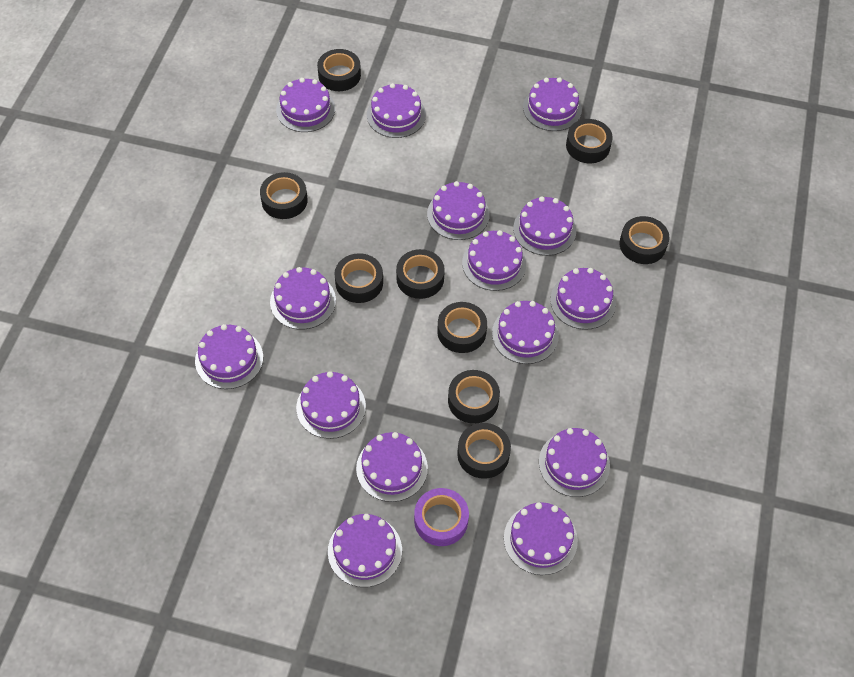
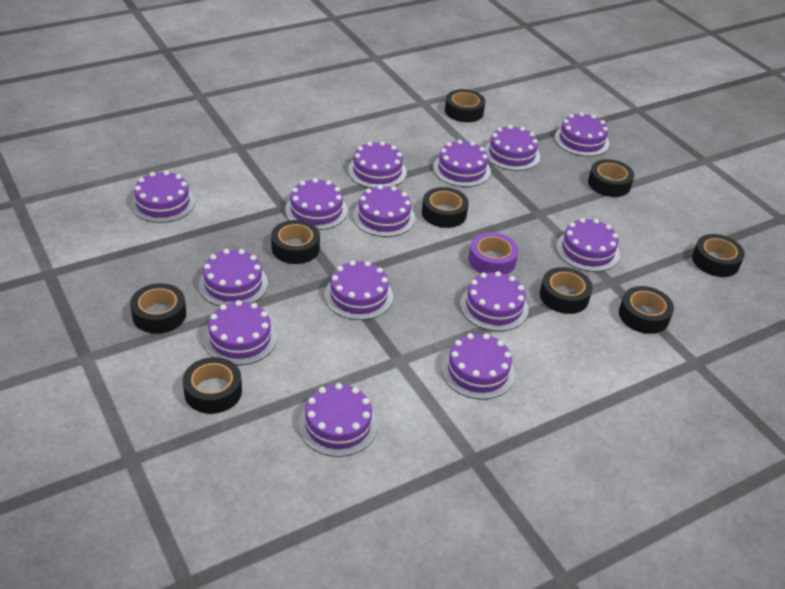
purple cake: [195,324,263,389] [270,267,336,329] [276,78,335,132] [296,371,366,439] [328,514,402,587] [356,432,428,502] [367,83,426,138] [427,181,490,240] [462,230,526,291] [492,301,559,364] [504,502,578,575] [513,196,576,256] [523,78,582,131] [539,428,610,497] [550,268,616,330] = 15 -> [131,171,195,223] [198,249,268,306] [203,300,277,365] [285,178,347,230] [298,383,378,457] [324,260,393,320] [348,141,407,188] [353,185,415,237] [433,140,491,187] [441,333,515,400] [460,271,528,331] [485,125,540,171] [555,112,609,156] [556,218,620,272] = 14

